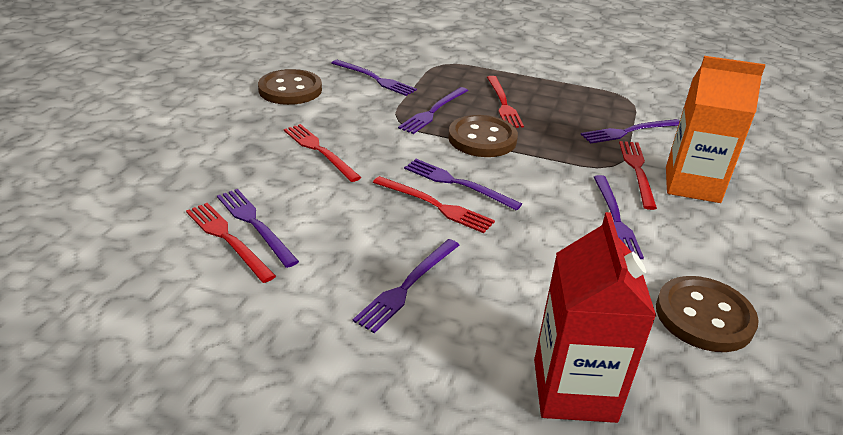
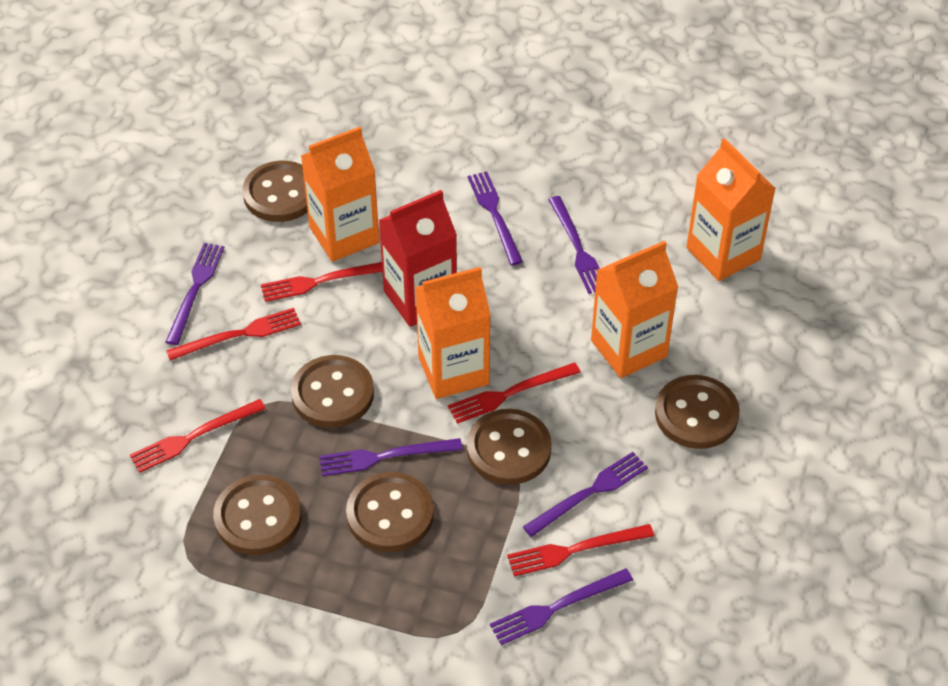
brown button: [258,69,322,105] [448,115,518,157] [656,276,759,352] = 3 -> [213,475,302,555] [242,161,308,222] [291,355,374,428] [346,472,434,552] [467,409,552,485] [655,375,740,449] = 6
orange carton: [666,56,765,203] = 1 -> [301,127,379,262] [415,267,491,399] [591,241,678,378] [687,138,776,281] = 4
purple fork: [217,189,299,268] [331,60,417,96] [353,239,459,333] [398,87,468,134] [404,159,522,211] [581,119,680,144] [594,175,644,259] = 7 -> [165,243,225,345] [319,438,463,476] [468,172,523,265] [490,568,633,645] [523,452,648,537] [548,196,600,294] = 6

